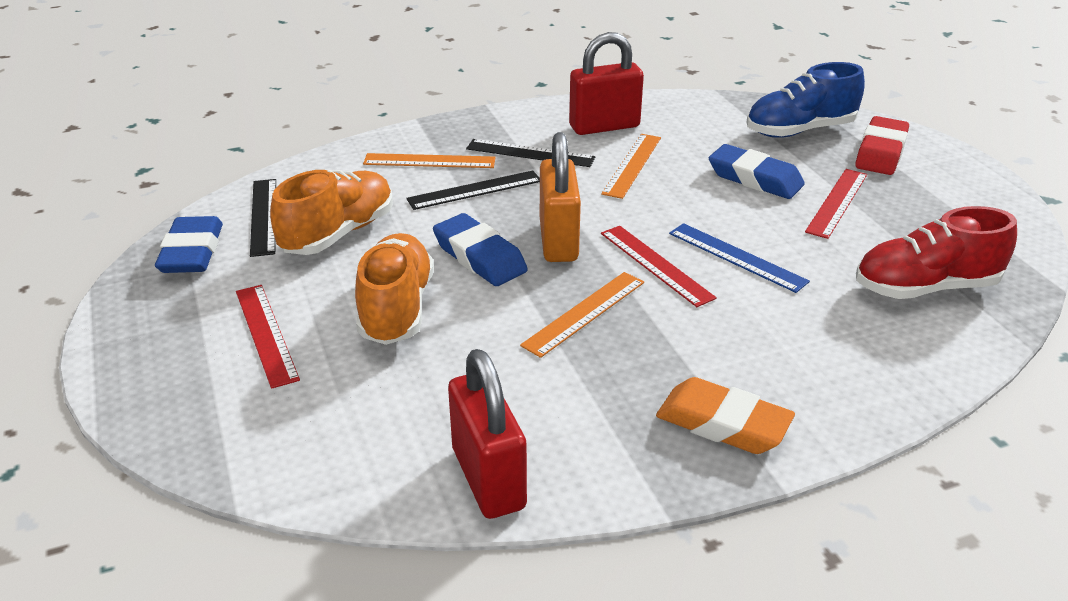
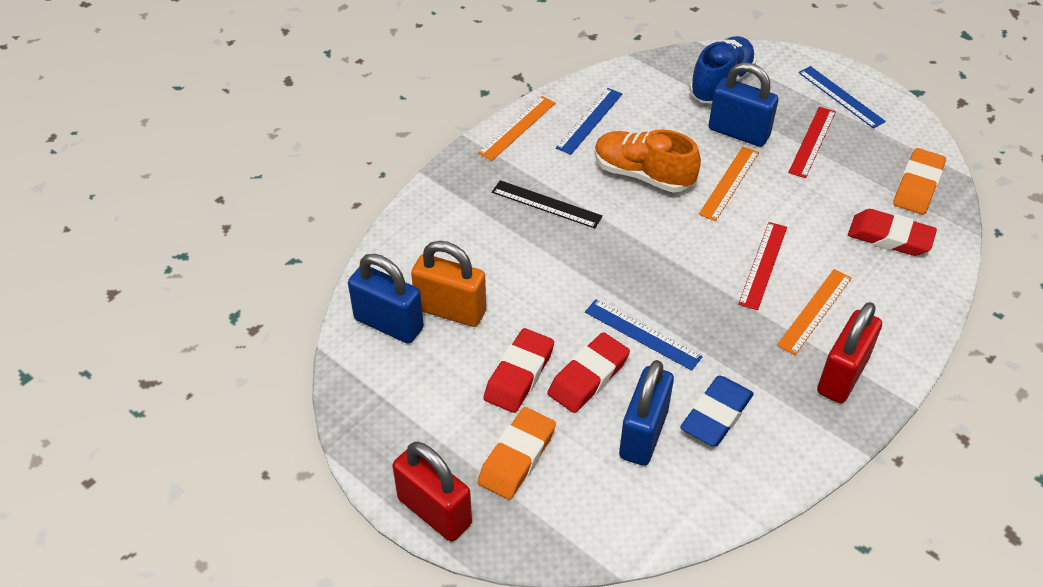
black ruler: [250,179,276,257] [406,170,540,210] [466,139,595,167] = 3 -> [492,180,603,228] = 1
blue eraser: [155,216,223,273] [433,213,528,286] [709,144,805,199] = 3 -> [680,375,754,446] = 1
blue padlock: none = 0 -> [348,254,424,344] [619,360,674,466] [709,62,778,147] = 3
blue ruler: [669,223,810,293] = 1 -> [556,88,622,155] [585,299,703,371] [798,66,886,129] = 3
orange eraser: [656,377,795,454] = 1 -> [478,407,556,500] [893,148,946,214] = 2
orange shoe: [270,170,393,255] [355,233,434,345] = 2 -> [594,129,701,193] = 1
red eraser: [855,116,909,175] = 1 -> [484,328,554,413] [547,332,630,413] [848,209,937,256] = 3
red ruler: [236,285,300,389] [601,226,717,307] [805,169,867,239] = 3 -> [738,222,787,310] [788,107,836,178] = 2
red shoe: [856,206,1017,299] = 1 -> none = 0

